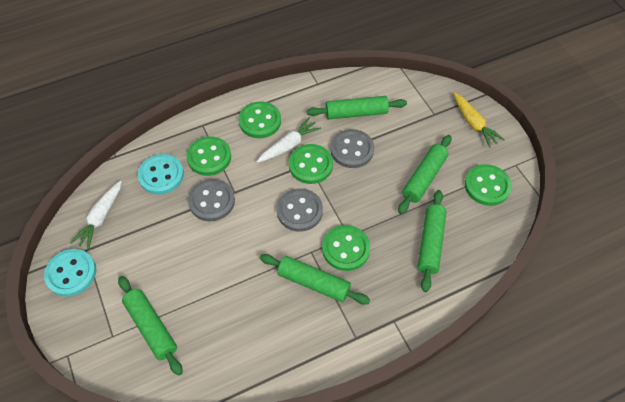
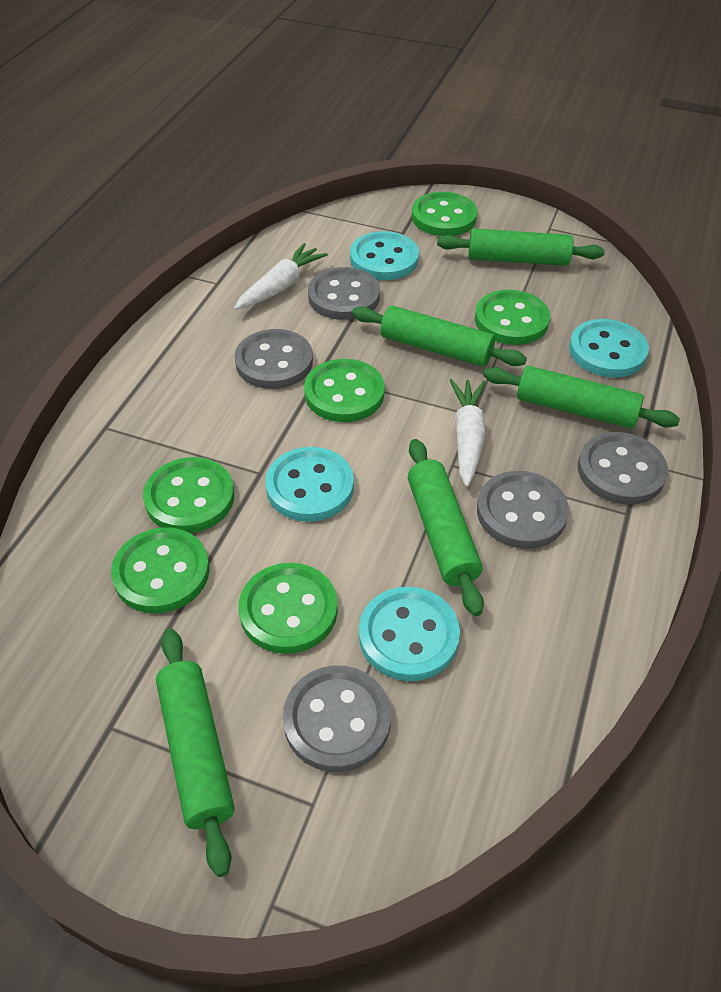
green button: [186,136,231,176] [239,101,281,138] [289,144,333,184] [322,225,370,271] [465,164,512,206] = 5 -> [111,527,210,613] [143,457,234,533] [239,563,338,654] [304,359,385,422] [412,192,478,236] [475,290,550,345] = 6
grey button: [188,179,235,221] [276,188,323,232] [330,129,374,168] = 3 -> [234,329,313,389] [283,666,391,772] [308,267,380,320] [477,471,569,549] [578,432,668,505] = 5
turquoise button: [44,249,96,297] [138,154,184,195] = 2 -> [265,447,354,522] [350,231,419,280] [359,587,460,681] [569,319,649,378] = 4
yellow carrot: [454,92,505,148] = 1 -> none = 0

